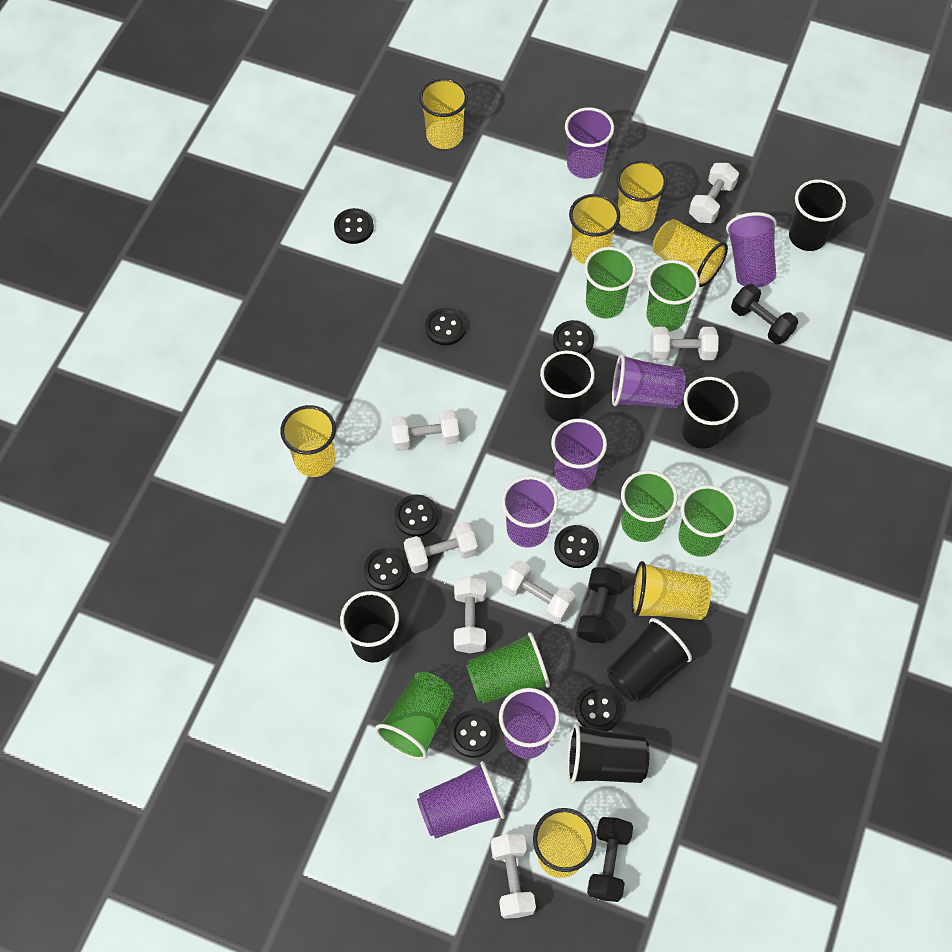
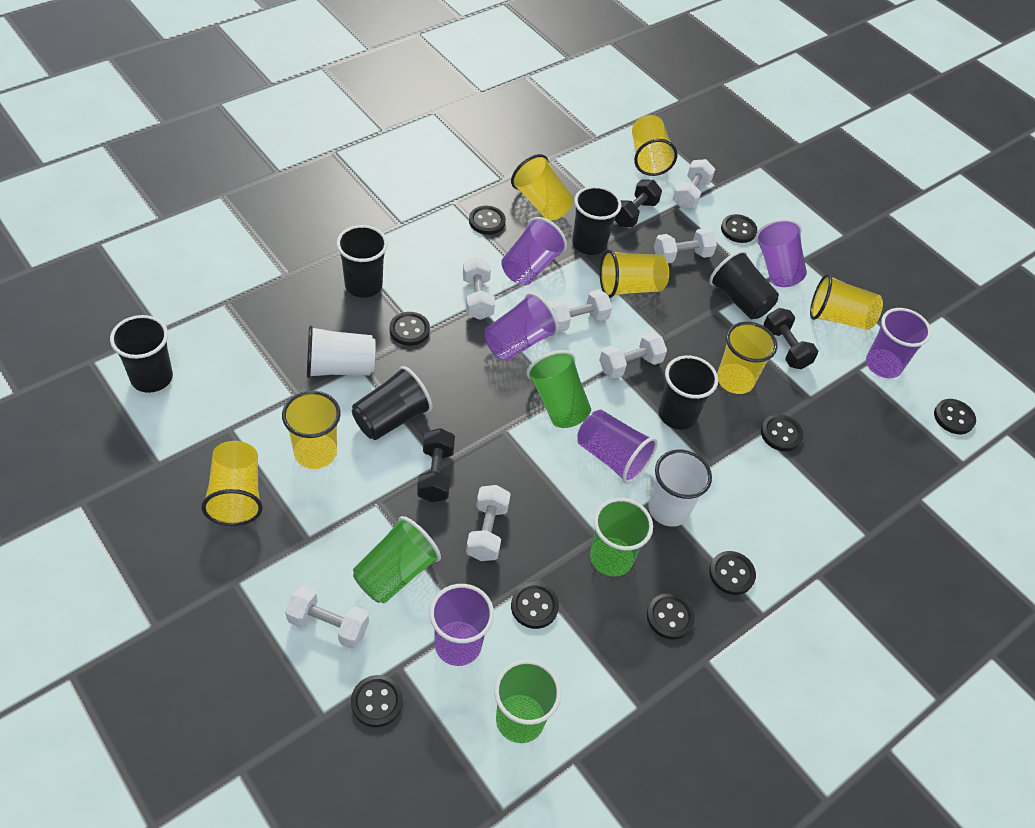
black button: [334,208,374,244] [364,548,409,591] [394,495,438,537] [425,308,466,345] [450,710,497,758] [553,320,594,356] [554,525,599,568] [575,686,622,731] = 8 -> [351,675,403,727] [390,312,430,346] [469,206,506,235] [511,582,559,629] [647,593,695,639] [709,551,756,595] [721,214,757,243] [761,414,803,451] [934,399,976,434] = 9
green cup: [375,672,454,760] [466,632,550,704] [584,247,636,319] [621,470,678,542] [646,260,700,332] [678,485,738,557] = 6 -> [353,516,441,603] [494,660,561,743] [526,350,591,428] [590,498,653,577] = 4
purple cup: [417,761,505,838] [499,688,560,759] [501,476,558,548] [551,419,607,490] [565,107,614,179] [612,354,686,408] [726,212,777,287] = 7 -> [430,584,494,666] [485,292,559,361] [501,217,567,285] [577,410,658,484] [756,218,807,287] [866,308,932,378] = 6
white cup: none = 0 -> [307,326,375,378] [648,450,712,527] = 2

